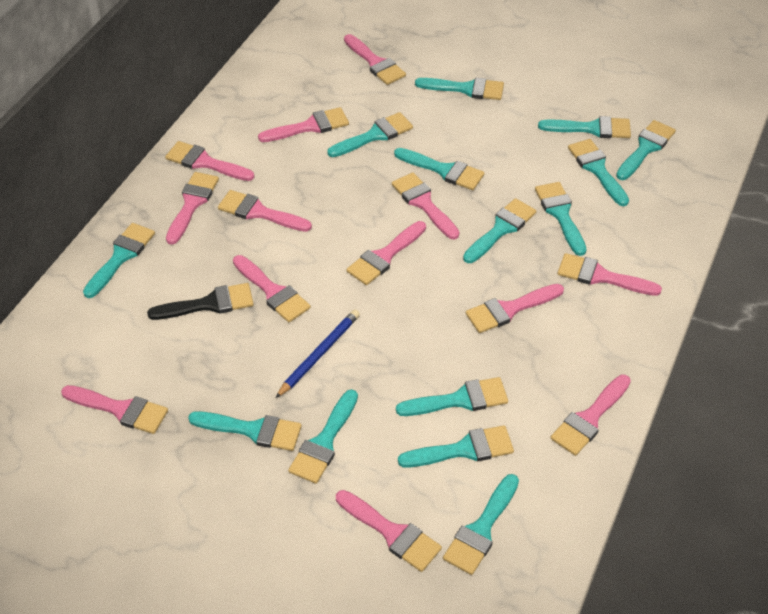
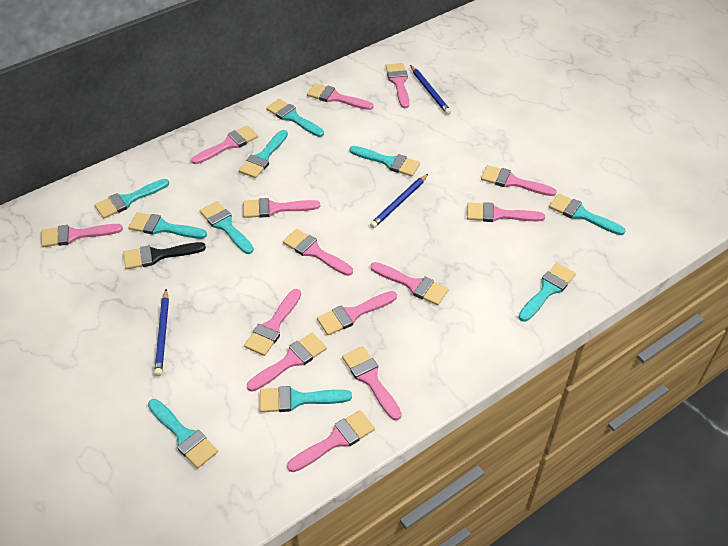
blue pencil: [276,310,360,398] = 1 -> [154,289,169,376] [370,174,428,228] [410,65,451,115] = 3
pink brush: [61,385,168,434] [165,141,254,181] [166,172,219,245] [218,190,312,232] [233,255,311,322] [258,107,349,142] [336,490,442,572] [344,34,406,85] [346,221,426,285] [392,173,459,239] [466,284,564,333] [550,375,631,456] [557,253,662,296] = 13 -> [41,224,123,247] [191,125,258,164] [243,198,320,218] [244,289,301,356] [247,333,327,392] [283,229,353,276] [287,410,375,472] [307,83,374,110] [317,291,397,335] [342,346,402,421] [370,262,449,305] [386,63,410,108] [467,202,545,222] [481,165,557,196] = 14
turquoise brush: [83,223,155,298] [188,411,302,451] [288,389,358,484] [327,112,413,157] [394,148,484,190] [396,377,508,416] [398,425,514,468] [415,78,504,100] [443,474,519,575] [463,198,536,263] [535,182,586,256] [538,116,631,138] [568,139,629,206] [616,120,676,180] = 14 -> [95,179,169,218] [128,212,207,239] [148,399,218,468] [200,201,254,254] [239,130,288,178] [260,386,352,412] [266,99,324,137] [349,146,420,177] [519,263,576,322] [549,194,626,235] = 10

